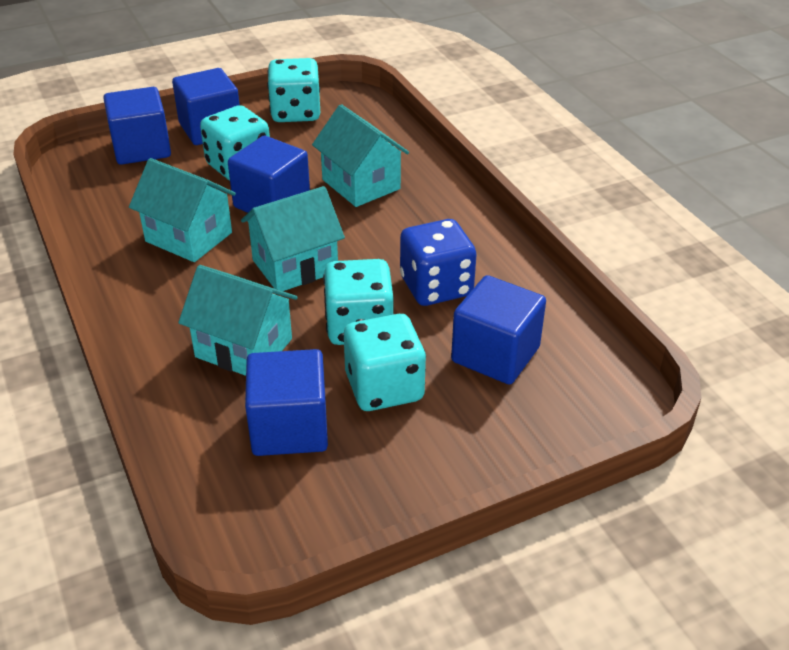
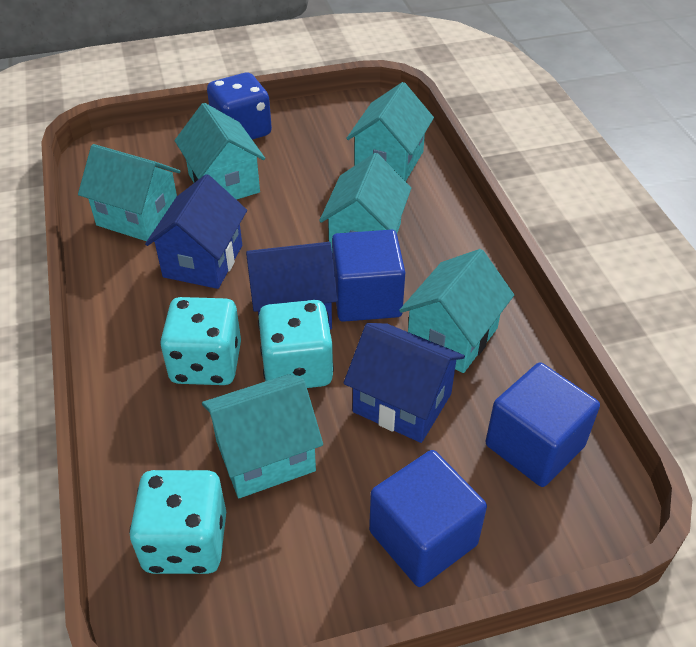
blue cube: [103,87,171,165] [172,68,240,145] [228,136,310,213] [245,349,328,456] [451,275,546,385] = 5 -> [332,230,405,322] [369,450,487,587] [486,362,600,487] = 3
blue house: none = 0 -> [145,174,247,289] [246,242,338,330] [343,323,465,443] = 3
turquoise dice: [200,105,270,180] [267,58,320,122] [323,259,393,345] [344,314,426,411] = 4 -> [129,470,226,574] [160,297,241,385] [258,300,334,388] = 3
turquoise house: [129,158,236,262] [178,265,298,376] [241,186,345,291] [312,104,409,207] = 4 -> [78,144,180,241] [175,103,265,200] [202,374,323,498] [319,153,411,248] [346,82,434,182] [399,249,514,373] = 6

